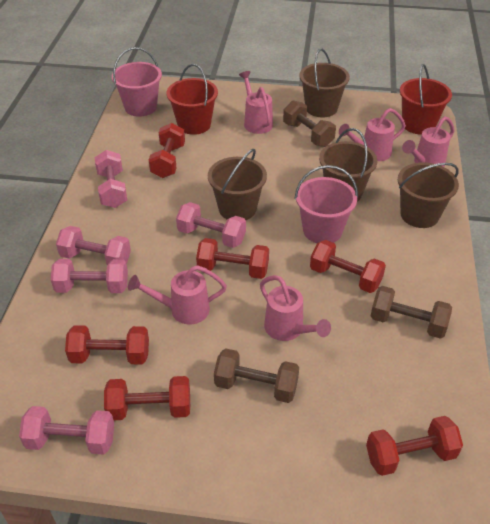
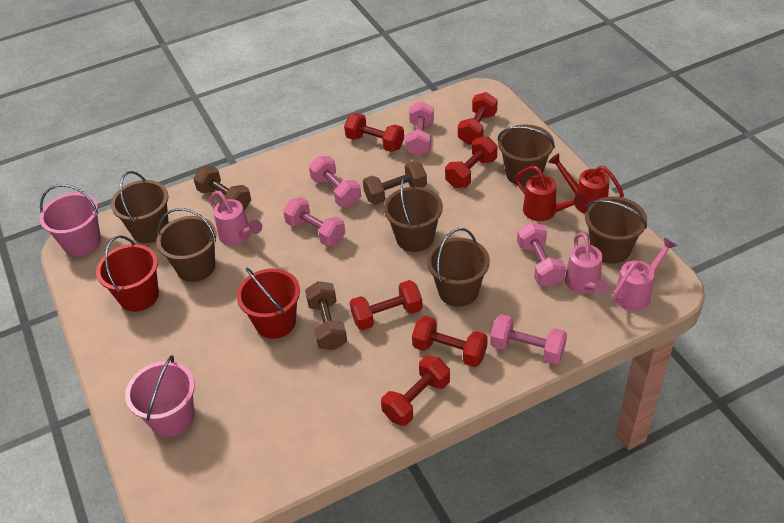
brown bucket: [208,149,267,220] [299,49,350,117] [319,128,377,202] [398,162,459,228] = 4 -> [111,171,169,243] [156,208,216,282] [384,177,443,252] [427,228,490,307] [498,124,555,186] [585,196,647,264] = 6
pink watering can: [128,265,227,324] [239,71,273,134] [260,275,331,341] [339,108,406,161] [402,116,454,167] = 5 -> [210,191,262,245] [565,232,610,296] [612,237,677,311] = 3
red watering can: none = 0 -> [515,166,585,221] [548,153,624,214] = 2

